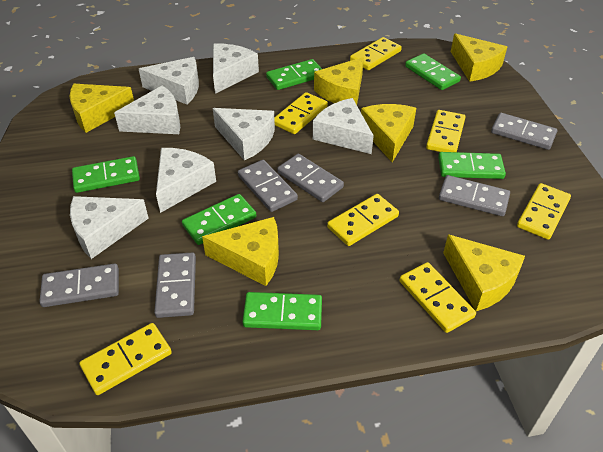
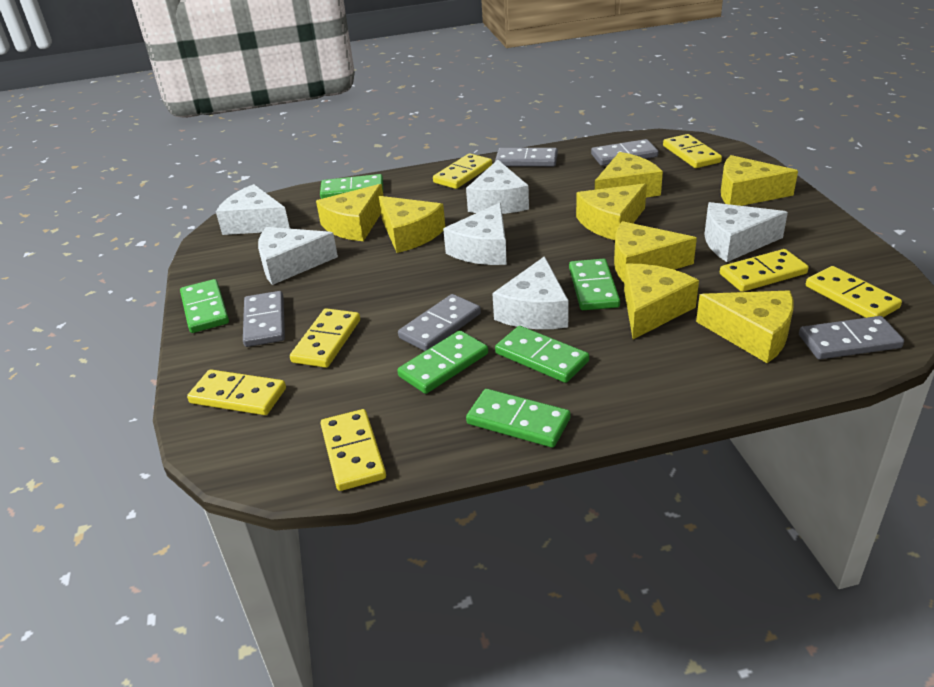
grey domino: [39,263,119,307] [154,253,196,318] [238,160,298,212] [277,154,344,202] [439,175,510,216] [491,113,557,150] = 6 -> [243,291,285,347] [398,294,481,351] [495,148,558,167] [591,139,659,166] [799,316,904,359] = 5
white cheese: [70,196,149,259] [114,85,180,134] [139,57,199,105] [156,148,216,213] [213,44,259,94] [213,108,275,161] [313,98,374,154] = 7 -> [216,184,290,235] [258,227,338,285] [443,203,507,265] [466,160,529,214] [492,256,569,329] [704,202,788,262] = 6
yellow cheese: [70,84,134,133] [202,217,279,286] [314,57,364,105] [361,104,416,162] [443,234,525,311] [451,34,507,82] = 6 -> [316,184,383,241] [379,196,445,253] [576,183,647,240] [595,152,663,197] [614,221,697,284] [624,264,699,339] [696,290,793,363] [721,155,798,206] = 8

